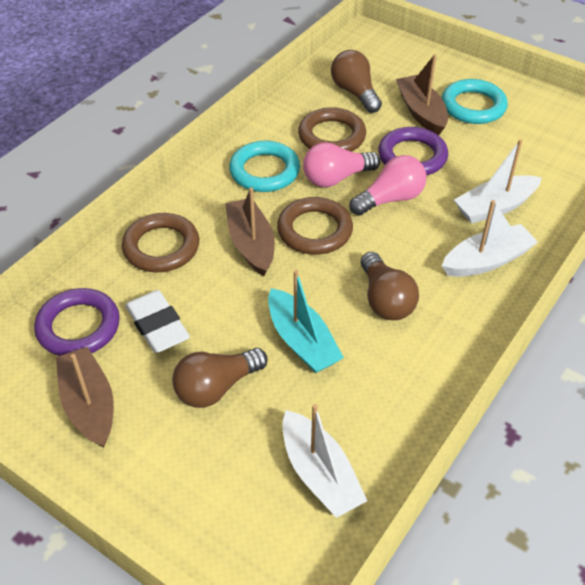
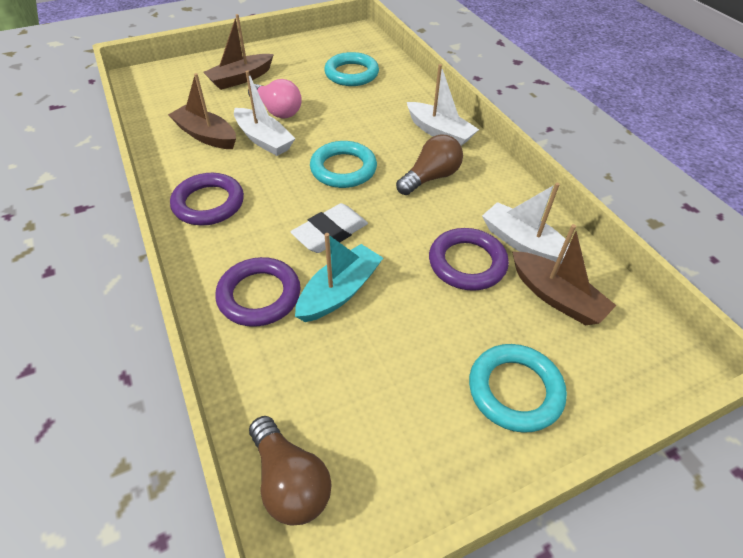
brown light bulb: [172,348,268,408] [331,50,382,113] [361,252,419,320] = 3 -> [249,416,332,526] [396,135,463,195] = 2
brown ring: [122,213,199,272] [277,197,353,255] [298,107,366,152] = 3 -> none = 0
pink light bulb: [303,142,380,187] [349,155,427,216] = 2 -> [248,79,302,119] = 1
purple ring: [34,288,120,356] [378,127,448,175] = 2 -> [170,173,244,225] [215,257,301,327] [429,228,509,291] = 3
turquoise ring: [229,141,300,192] [442,79,508,124] = 2 -> [310,141,377,188] [324,52,379,86] [469,344,567,433] = 3

